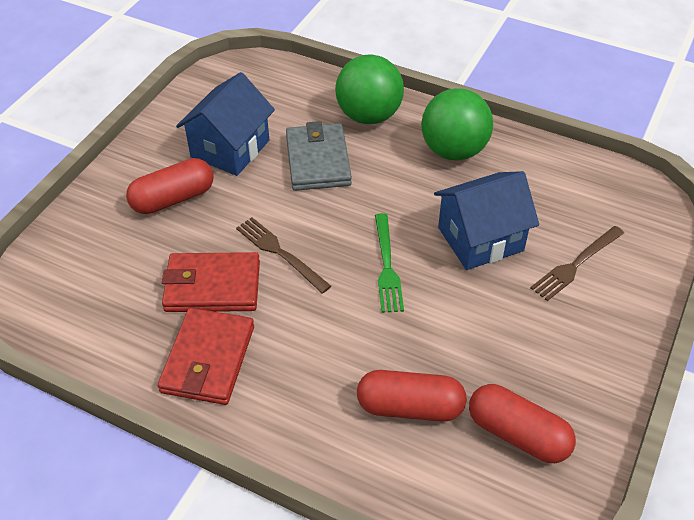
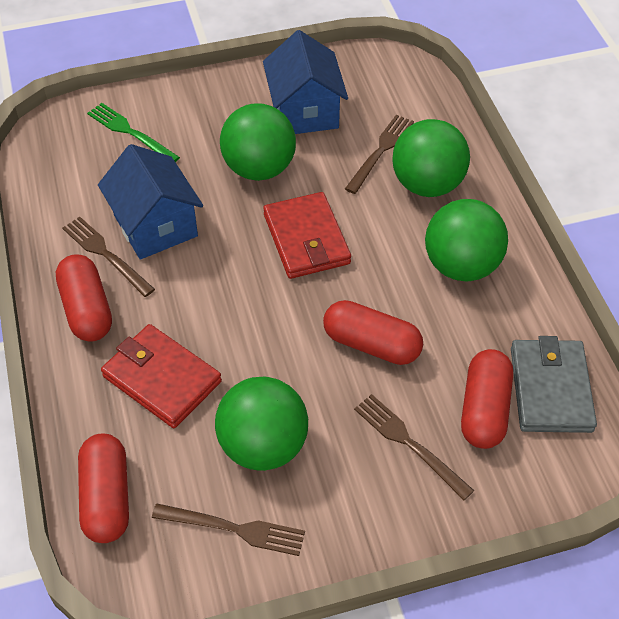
brown fork: [236,217,331,294] [531,226,624,301] = 2 -> [63,217,155,297] [152,504,305,556] [345,115,414,194] [354,394,474,500] = 4
green ball: [335,54,404,124] [421,88,493,160] = 2 -> [215,377,308,471] [220,103,296,181] [392,119,470,197] [425,199,508,281] = 4
red capsule: [126,158,214,214] [357,370,467,421] [469,384,576,463] = 3 -> [56,254,112,341] [78,433,129,543] [323,300,423,365] [461,349,513,449] = 4

